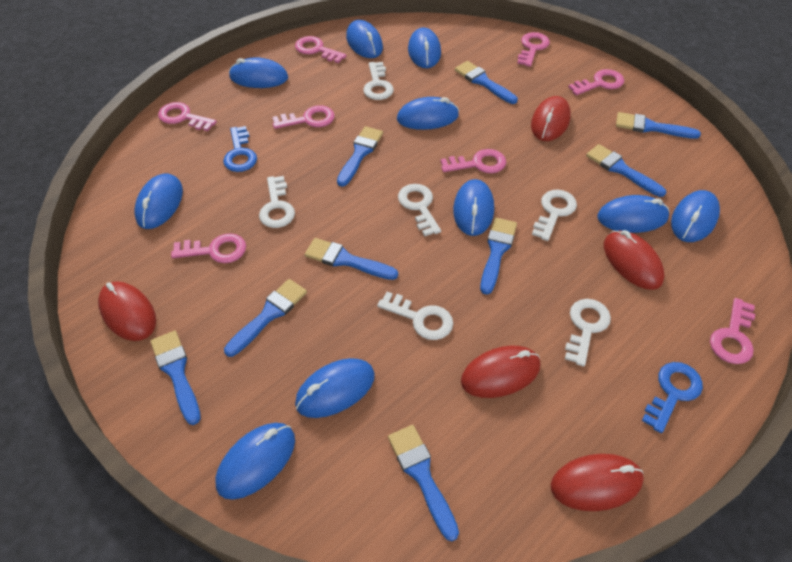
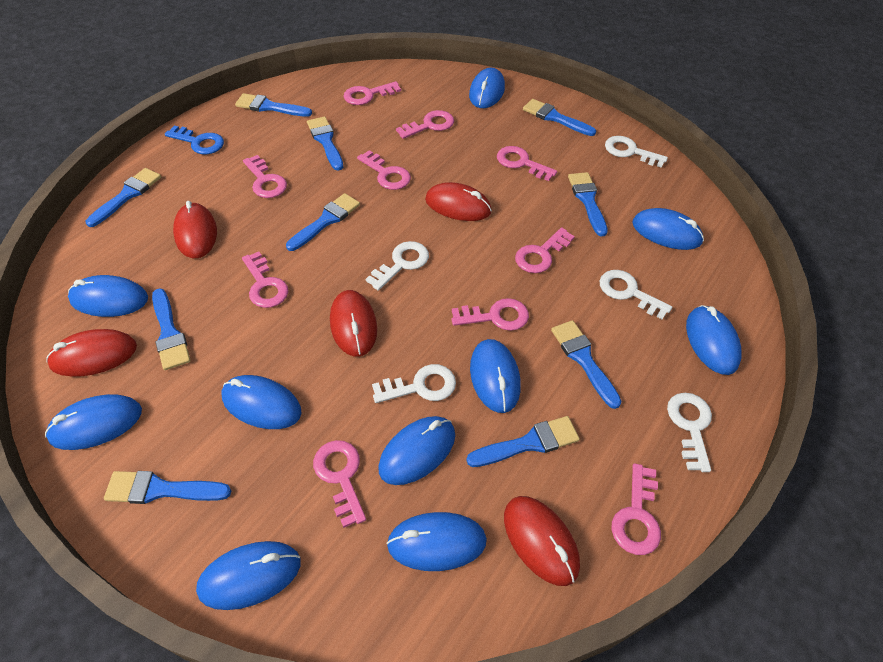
blue brush: [150,331,201,425] [224,279,307,357] [305,238,398,280] [337,126,383,187] [388,425,459,541] [455,61,518,104] [480,218,517,294] [586,144,666,197] [616,112,701,139] = 9 -> [86,168,161,227] [104,471,232,504] [152,288,191,370] [235,93,312,117] [286,193,360,251] [307,117,343,170] [466,416,580,467] [523,99,596,136] [551,320,622,409] [568,172,608,236] = 10
blue key: [223,126,257,172] [642,362,703,433] = 2 -> [165,126,224,154] = 1
pink key: [158,102,217,131] [171,233,246,263] [272,105,335,129] [295,36,347,63] [440,149,506,173] [517,32,550,67] [568,69,624,95] [710,298,755,364] = 8 -> [242,252,288,308] [243,155,287,198] [313,440,366,528] [343,81,401,105] [357,150,411,190] [396,110,454,139] [452,298,529,331] [497,146,557,181] [515,227,575,273] [611,464,661,555] = 10
white key: [259,176,295,228] [363,62,394,100] [377,292,453,340] [398,184,441,236] [532,189,577,241] [565,299,611,367] = 6 -> [366,241,429,291] [372,364,456,403] [599,270,672,319] [605,136,668,168] [667,393,712,472] = 5

